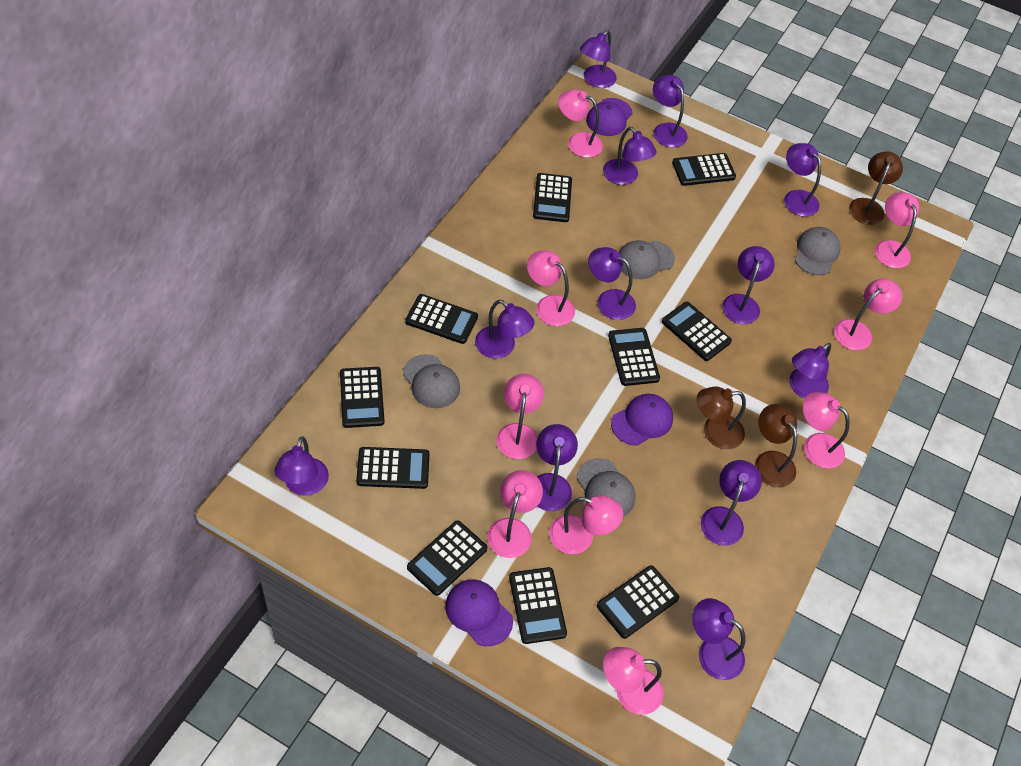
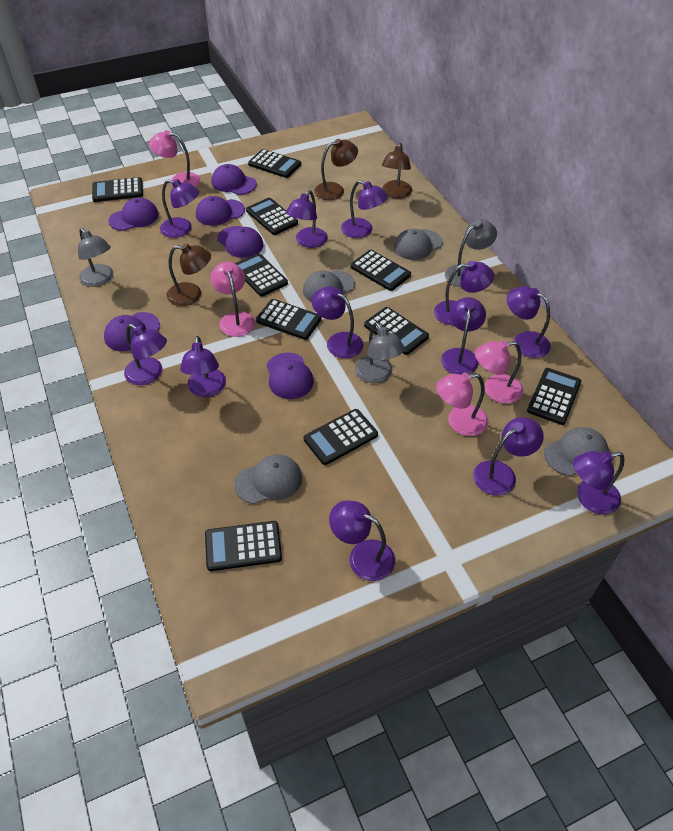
grey lamp: none = 0 -> [78,228,113,287] [355,322,405,383] [445,219,497,287] = 3
pink lamp: [487,470,543,558] [496,374,544,459] [527,251,575,326] [549,495,623,554] [558,89,603,158] [603,647,664,715] [803,392,850,469] [834,279,902,350] [875,192,919,268] = 9 -> [149,130,200,187] [210,262,255,337] [436,373,488,436] [475,340,523,404] = 4
purple cap: [445,579,513,646] [586,98,633,136] [611,394,673,445] = 3 -> [104,312,160,351] [108,198,159,231] [196,196,245,225] [211,164,257,195] [217,226,263,258] [267,353,314,399] = 6

